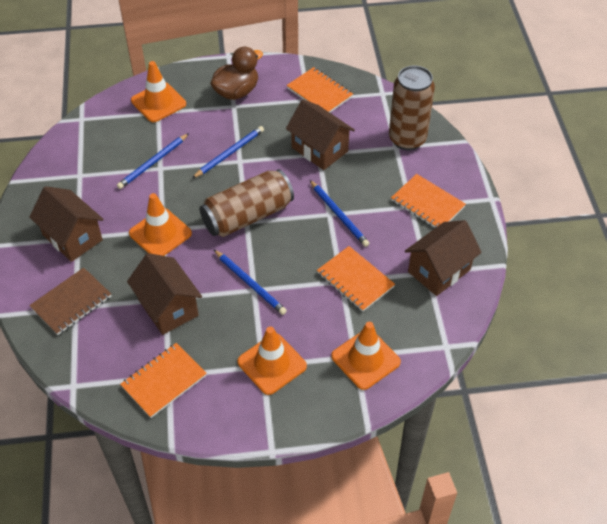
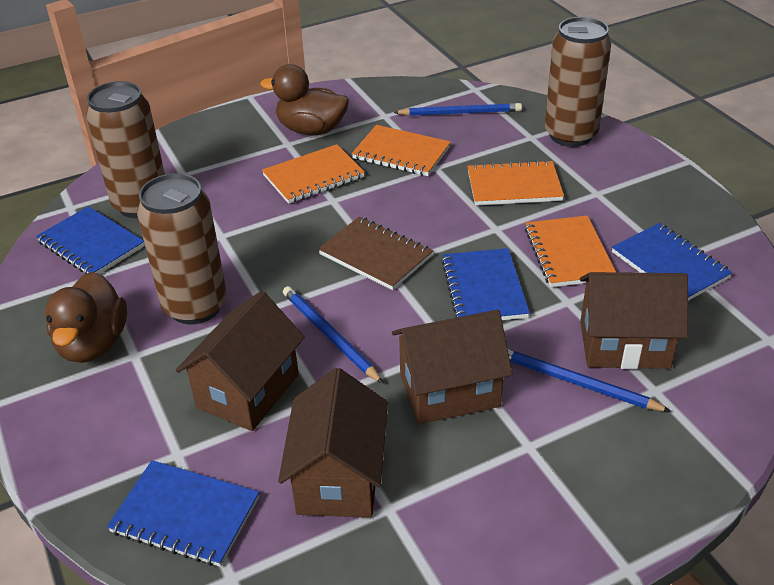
blue notebook: none = 0 -> [36,206,145,274] [107,460,259,567] [441,248,530,320] [612,223,733,301] = 4
blue pencil: [117,133,189,189] [192,126,264,178] [213,249,287,315] [310,180,369,247] = 4 -> [283,286,384,384] [393,103,522,116] [508,349,671,411] = 3
brown can: [200,169,294,237] [389,66,435,150] = 2 -> [86,81,165,218] [137,173,227,324] [544,17,611,147] = 3
brown duck: [210,47,263,100] = 1 -> [45,271,127,363] [260,64,349,135] = 2
orange traffic cone: [129,193,192,256] [131,61,186,122] [237,326,307,395] [331,322,401,390] = 4 -> none = 0

